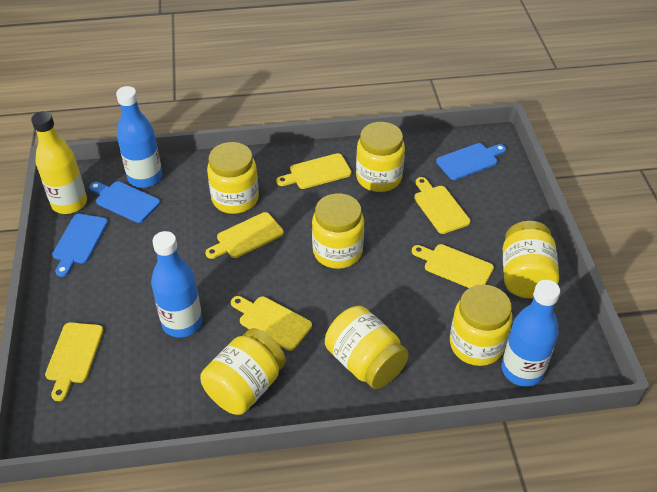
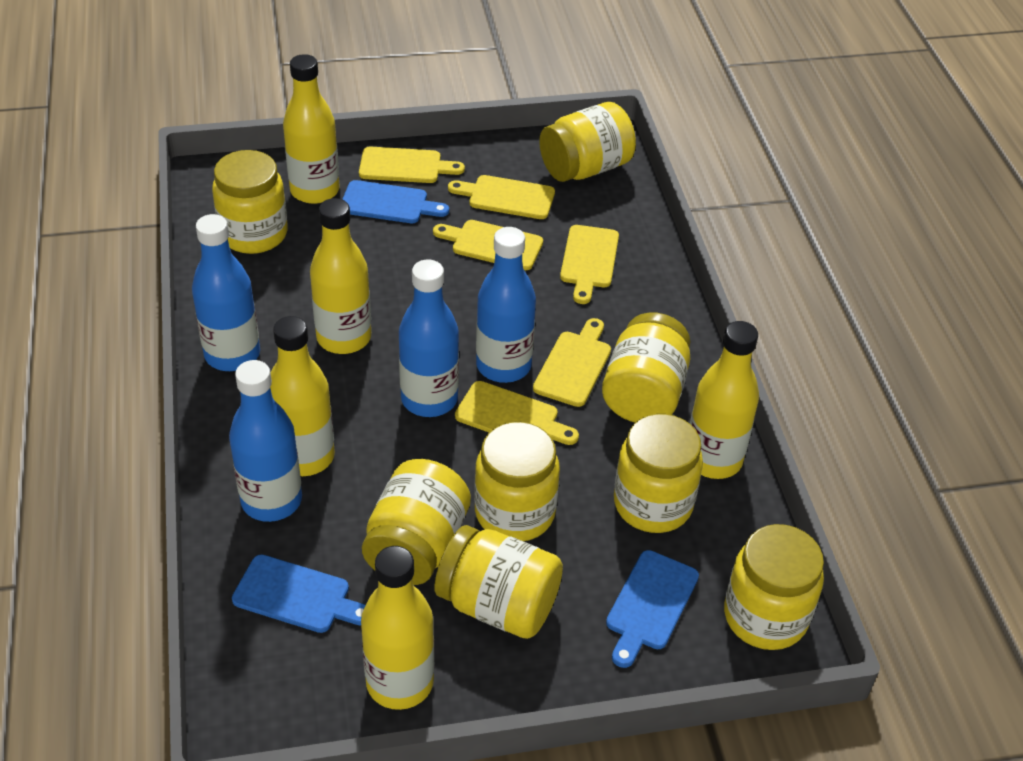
blue bottle: [116,86,162,188] [151,231,202,337] [502,280,560,387] = 3 -> [192,214,260,371] [229,360,302,522] [399,259,459,417] [476,227,536,383] = 4
yellow bottle: [31,111,87,214] = 1 -> [270,316,335,476] [283,54,340,204] [310,198,371,354] [361,546,434,710] [690,321,759,479] = 5
yellow jar: [200,328,286,415] [207,142,259,214] [312,193,364,269] [325,306,409,389] [356,122,405,192] [450,285,512,366] [503,221,559,299] = 7 -> [212,150,288,254] [362,459,471,585] [434,525,563,639] [474,422,560,541] [539,102,636,182] [602,312,690,423] [614,414,703,533] [724,524,824,650] = 8

